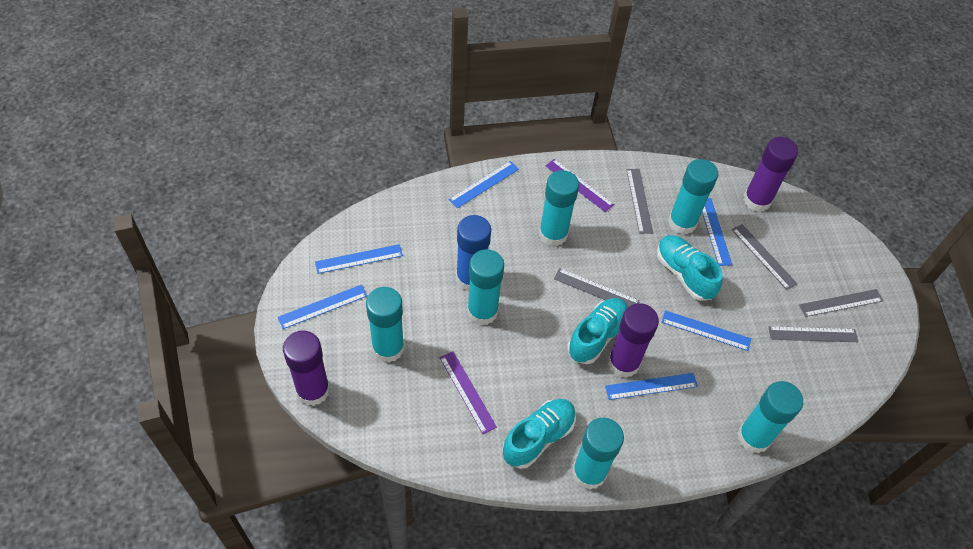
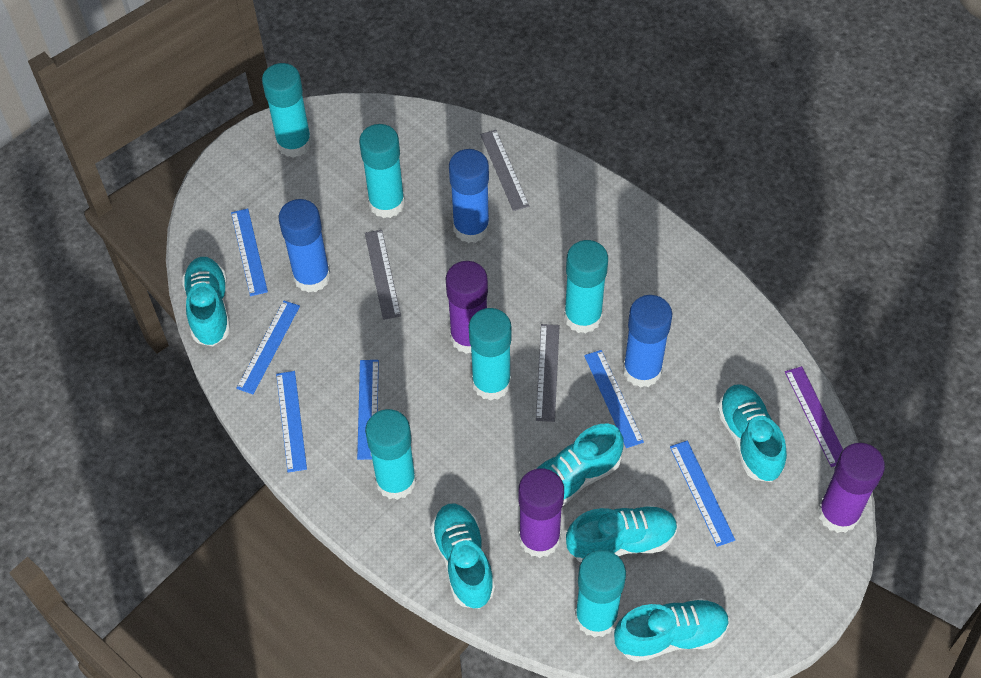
blue glue stick: [456,215,491,291] = 1 -> [278,199,330,293] [449,149,490,243] [623,295,672,387] = 3
grey ruler: [554,268,640,307] [626,169,653,234] [732,224,797,290] [768,326,858,342] [799,289,883,317] = 5 -> [365,230,401,320] [480,130,529,211] [536,324,560,422] = 3
purple ruler: [440,352,497,434] [546,159,614,212] = 2 -> [785,366,843,467] = 1
turquoise shoe: [502,399,576,469] [567,298,628,364] [657,235,723,301] = 3 -> [182,257,230,346] [430,503,495,609] [533,424,624,506] [566,505,678,562] [614,598,729,662] [718,384,787,482] = 6

